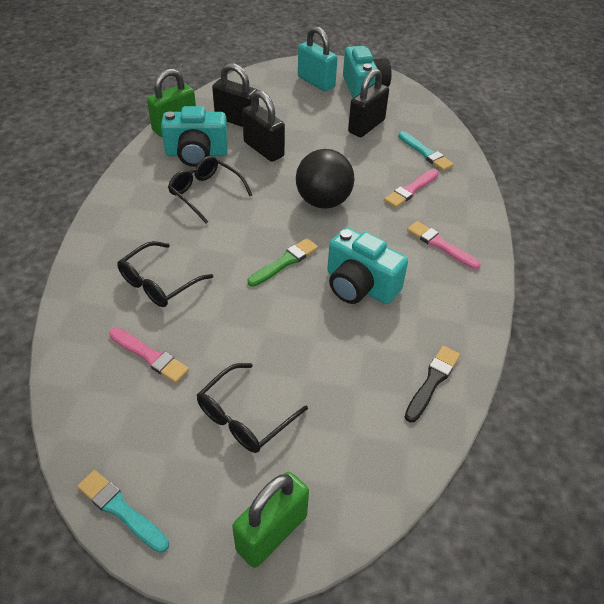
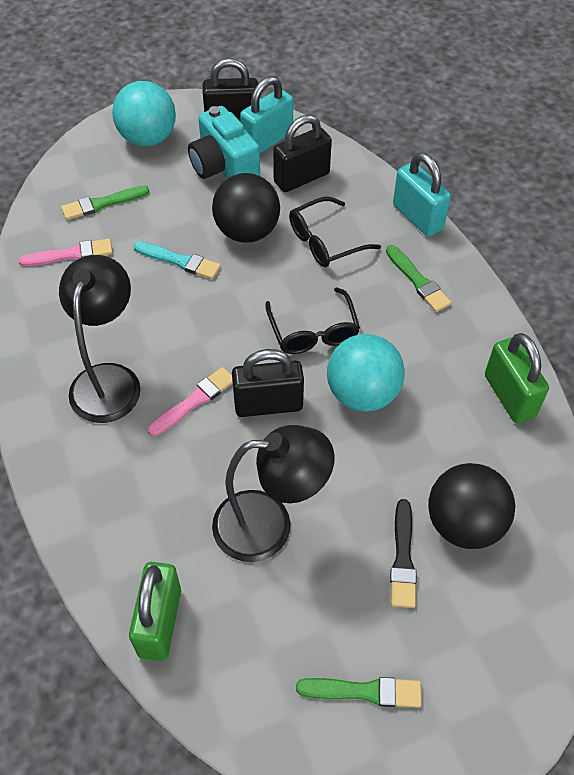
black ball: [296,149,354,209] = 1 -> [212,173,280,243] [428,463,515,549] = 2
black glasses: [117,241,213,307] [168,156,252,223] [197,363,308,453] = 3 -> [265,287,360,354] [289,197,381,267] = 2
black lamp: none = 0 -> [59,255,141,423] [212,425,334,562] = 2
green brush: [248,238,318,287] = 1 -> [61,185,149,220] [296,677,421,708] [386,245,451,312] = 3
pink brush: [109,328,189,383] [384,169,439,208] [407,221,481,269] = 3 -> [19,239,113,266] [148,367,233,436] = 2
turquoise ball: none = 0 -> [112,81,176,146] [327,334,405,412] = 2
turquoise brush: [77,470,169,553] [398,131,454,171] = 2 -> [133,241,221,279] = 1
turquoise camera: [161,106,228,167] [327,227,408,304] [343,46,392,98] = 3 -> [188,106,260,179] = 1
turquoise padlock: [298,26,337,92] = 1 -> [240,76,293,154] [393,152,451,237] = 2

